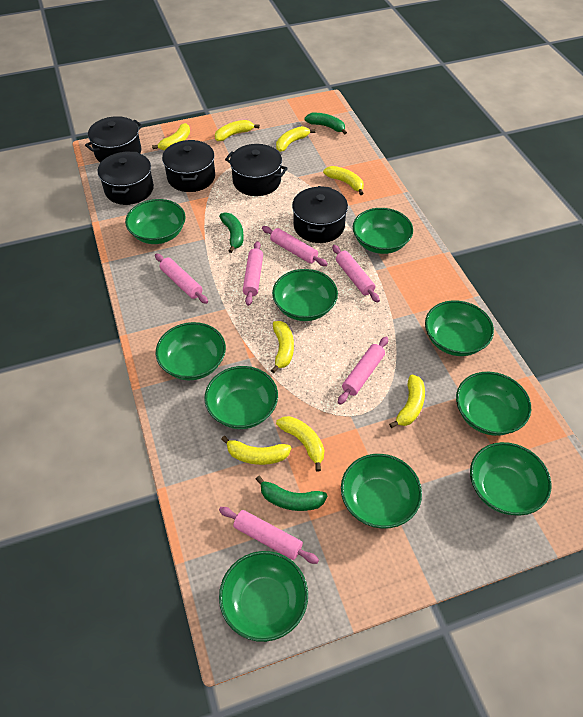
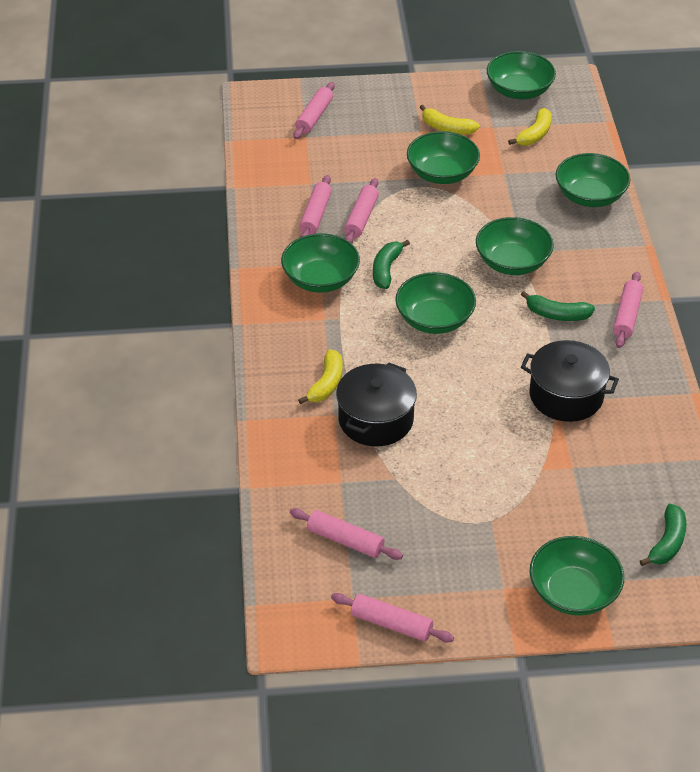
black pot: [85,116,143,163] [97,152,154,205] [162,140,215,192] [225,144,288,196] [292,186,348,243] = 5 -> [336,362,417,446] [521,340,619,422] = 2
green bowl: [125,199,186,244] [156,322,226,380] [204,366,278,429] [219,551,308,642] [272,269,338,321] [341,454,422,529] [353,208,413,254] [425,300,494,356] [456,372,531,436] [470,442,552,516] = 10 -> [281,233,360,293] [395,272,476,334] [407,131,480,184] [476,217,554,275] [487,51,556,99] [530,536,624,616] [556,153,630,207] = 7
yellow banana: [152,123,190,150] [215,120,260,141] [221,436,291,465] [271,321,294,373] [276,126,315,152] [276,416,324,471] [323,166,364,195] [389,375,425,428] = 8 -> [298,349,343,404] [420,105,480,135] [508,108,552,146] = 3

